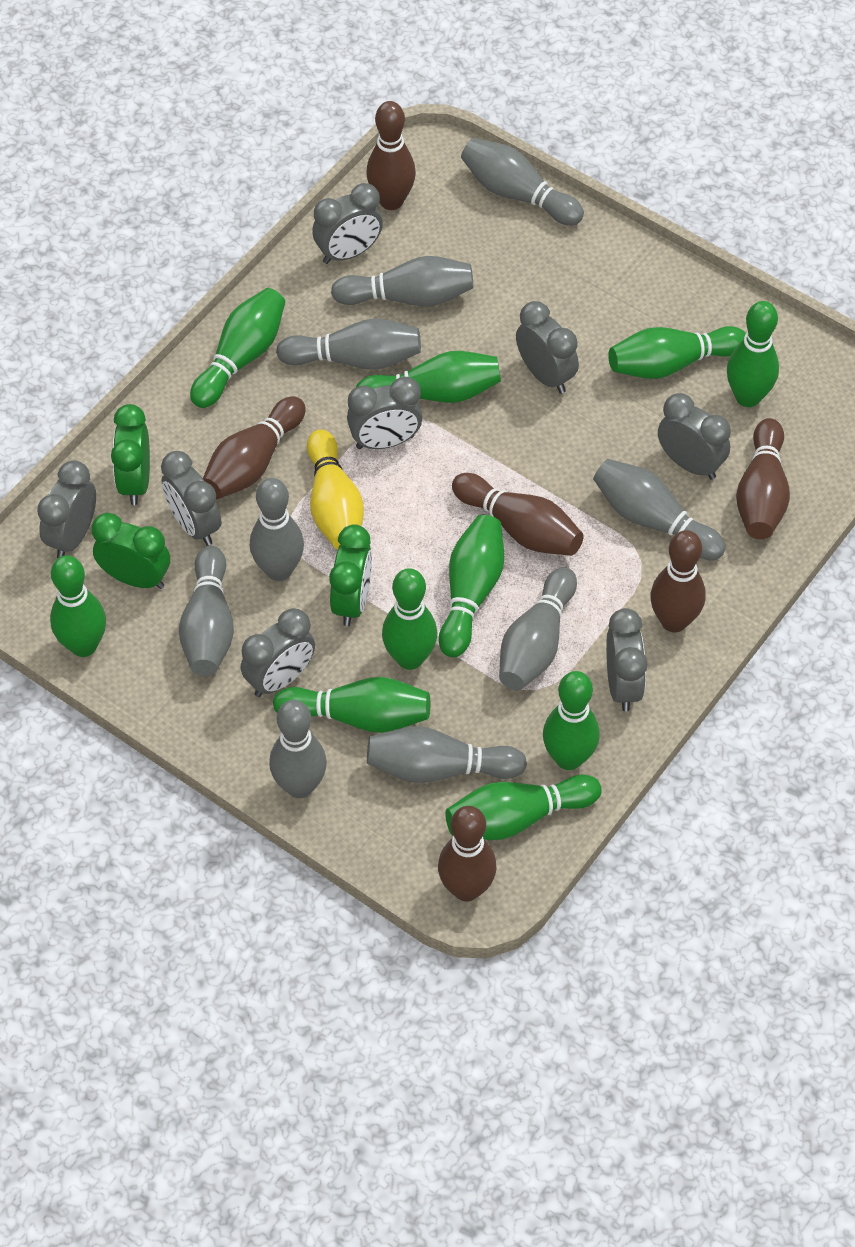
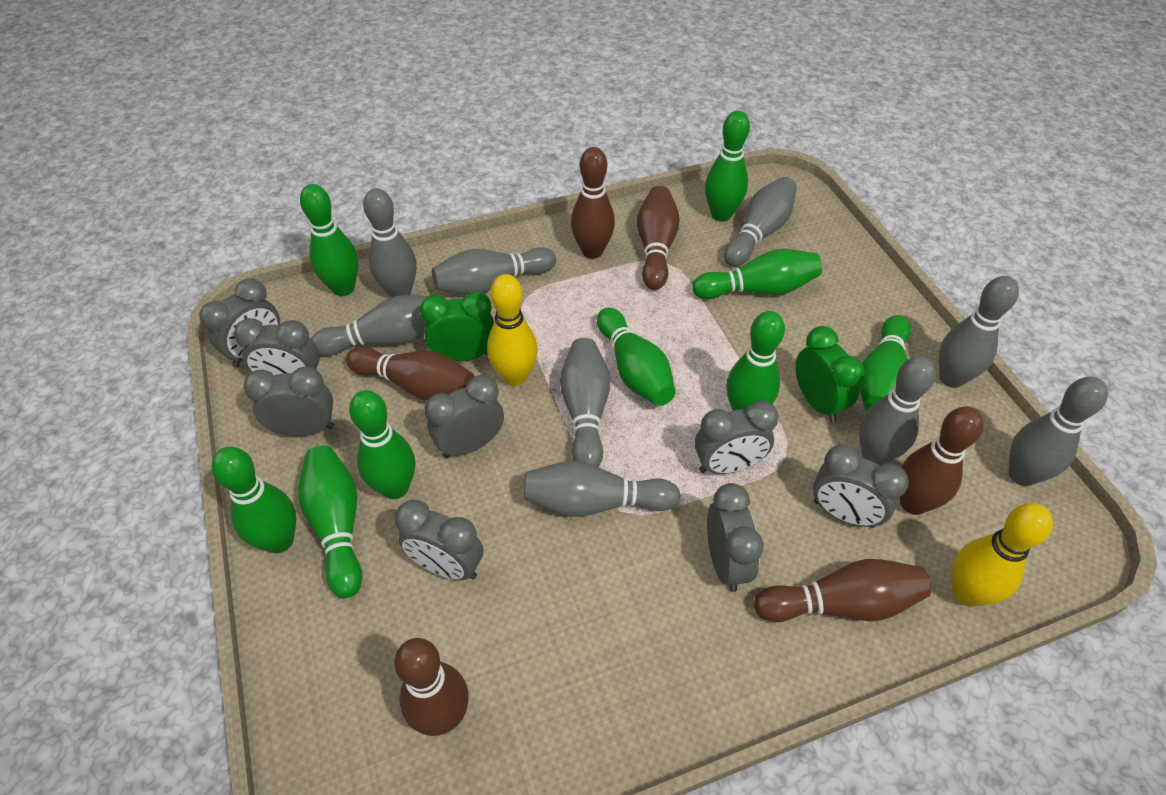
green bowling pin: [50,555,106,657] [190,288,285,408] [273,677,430,733] [356,351,501,403] [382,568,437,670] [439,515,504,657] [445,775,601,840] [543,671,600,770] [608,326,746,379] [727,301,779,407] = 10 -> [212,447,296,553] [298,446,362,598] [300,184,358,296] [349,390,415,499] [597,308,675,406] [692,249,822,299] [705,111,750,221] [726,311,785,411] [859,315,911,410] = 9
green clock: [92,513,170,589] [111,404,150,505] [329,524,372,626] = 3 -> [420,292,494,361] [795,326,865,422] = 2
yellow bowling pin: [307,429,364,549] = 1 -> [487,274,538,386] [952,503,1053,607] = 2

